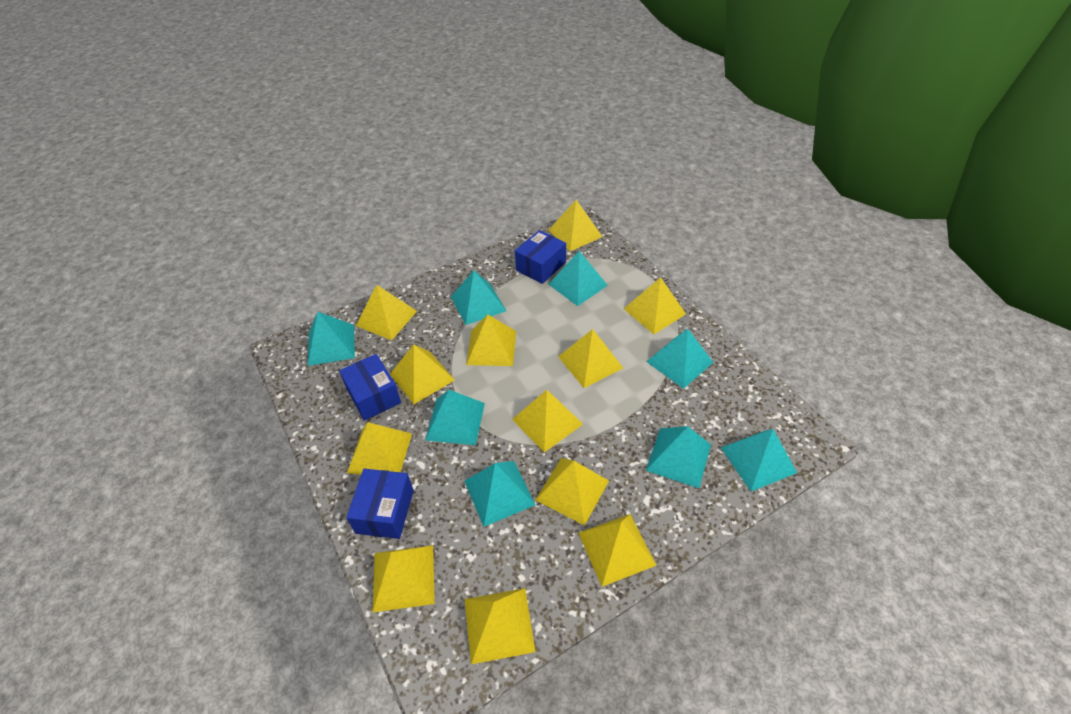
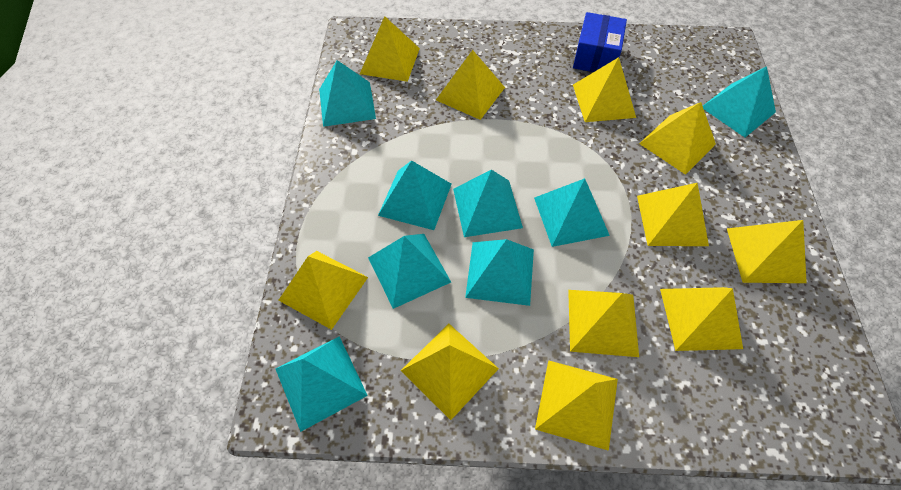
blue box: [339,354,401,421] [346,469,414,539] [515,230,566,284] = 3 -> [573,12,627,72] = 1
yellow pyramid: [347,422,412,475] [356,285,417,340] [373,545,435,612] [390,344,455,404] [465,588,535,664] [466,315,516,366] [512,390,583,452] [535,458,609,525] [548,200,602,251] [558,329,623,388] [578,514,657,587] [624,277,686,334] = 12 -> [278,251,368,330] [360,16,420,82] [401,324,499,420] [436,50,505,120] [535,360,618,451] [568,290,639,357] [573,57,636,122] [637,183,709,246] [639,102,716,175] [660,287,743,351] [727,220,807,283] = 11

